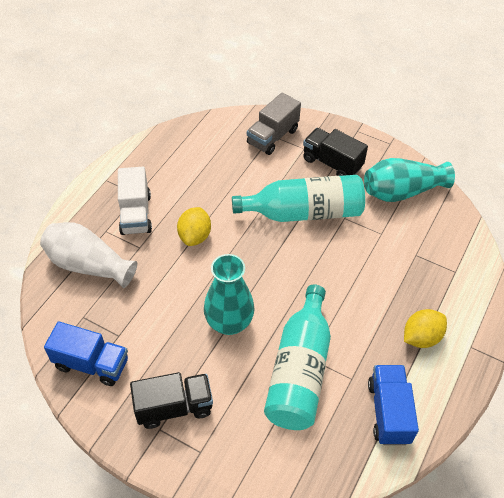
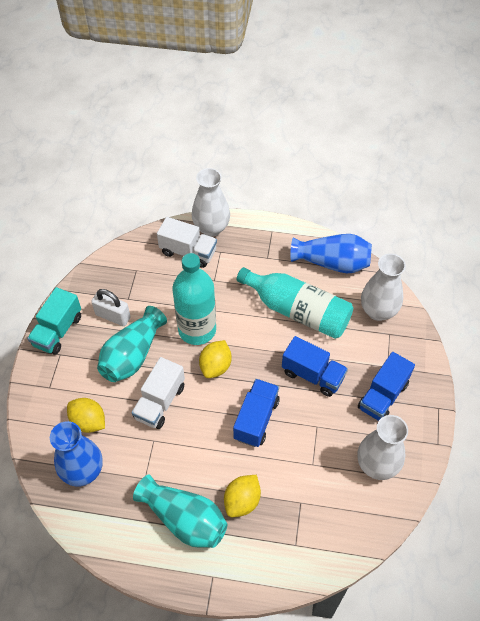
black truck: [130,372,213,429] [303,128,368,176] = 2 -> none = 0
blue truck: [44,321,128,386] [368,365,419,445] = 2 -> [233,379,280,447] [282,336,348,397] [358,352,415,421] = 3
blue vase: none = 0 -> [50,421,103,487] [290,234,372,273] = 2
grey truck: [247,93,301,155] = 1 -> none = 0
turquoise truck: none = 0 -> [27,287,81,355] = 1
white padlock: none = 0 -> [91,289,131,326] = 1
white truck: [118,167,152,235] = 1 -> [131,357,185,429] [157,217,217,268] = 2
white vase: [40,222,137,288] = 1 -> [192,168,230,237] [358,415,408,480] [361,254,406,321] = 3
yellow lemon: [177,207,211,246] [404,309,447,348] = 2 -> [67,398,105,433] [199,340,232,378] [224,475,261,517] = 3

